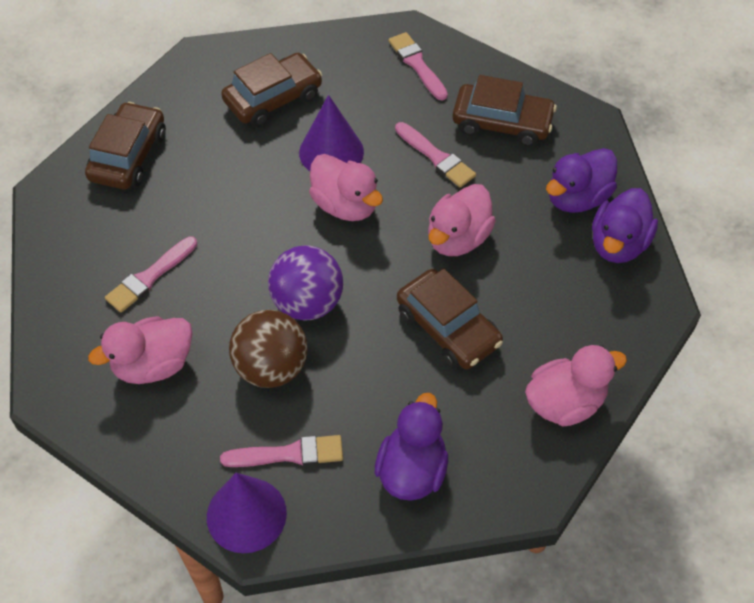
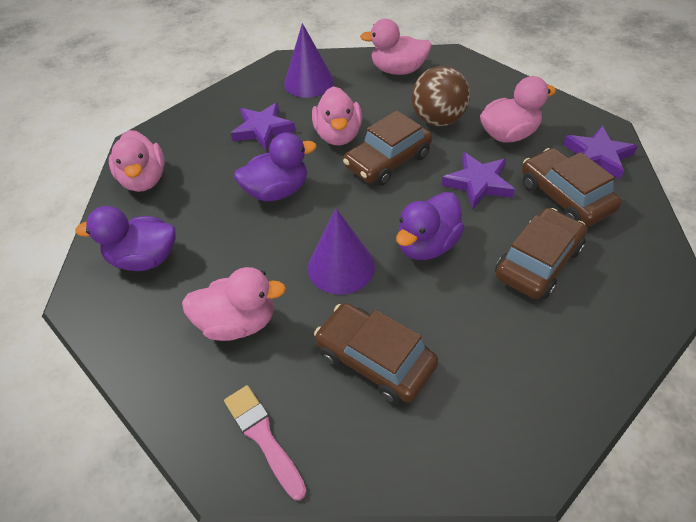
pink brush: [105,236,197,312] [220,435,343,467] [389,32,448,101] [395,122,476,187] = 4 -> [224,385,307,500] = 1
pink duck: [88,316,192,384] [309,154,383,221] [428,184,496,256] [525,345,627,427] = 4 -> [109,130,165,192] [182,267,286,341] [312,86,362,145] [360,19,432,75] [480,76,556,143] = 5
purple ball: [268,245,343,321] = 1 -> none = 0
purple star: none = 0 -> [231,103,296,151] [442,152,515,210] [563,126,638,179] = 3

